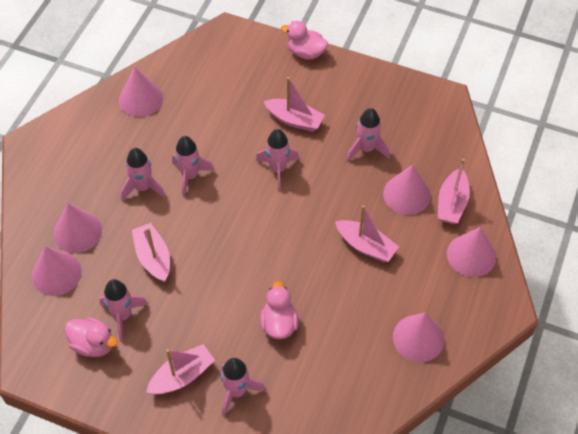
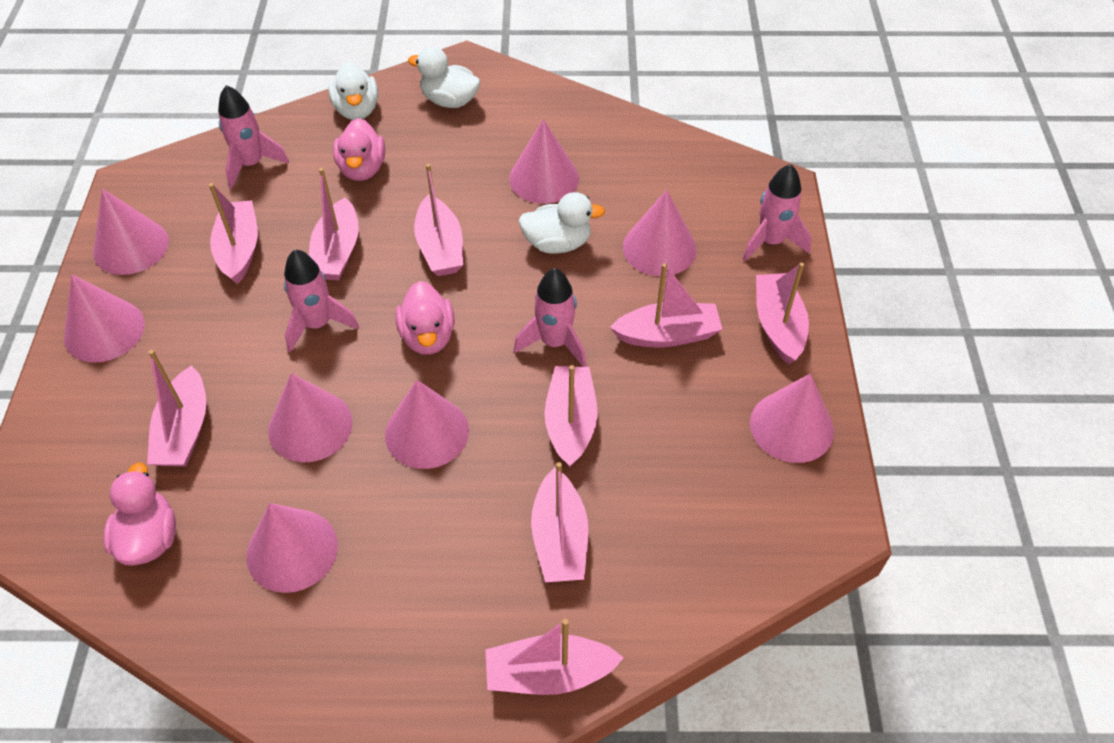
pink boat: [132,223,170,282] [146,344,215,394] [264,77,325,132] [335,205,399,262] [438,159,470,224] = 5 -> [147,350,206,466] [209,183,258,284] [309,168,359,280] [414,164,463,276] [485,619,624,695] [531,462,588,582] [544,365,598,468] [610,263,723,348] [756,262,809,364] = 9
pink cone: [31,246,82,296] [53,203,102,253] [119,67,163,117] [383,165,431,215] [393,313,445,362] [447,227,496,277] = 6 -> [64,275,145,363] [93,188,169,275] [246,503,338,593] [268,373,353,462] [385,380,469,469] [509,119,579,204] [623,190,696,276] [750,374,834,463] = 8
pink rocket: [99,279,148,341] [120,148,166,200] [172,136,215,197] [221,358,266,416] [256,129,299,190] [347,108,390,161] = 6 -> [218,85,289,189] [284,249,359,352] [514,268,586,367] [742,164,811,261] = 4
white duck: none = 0 -> [328,62,378,120] [408,46,480,108] [518,192,605,253] = 3

